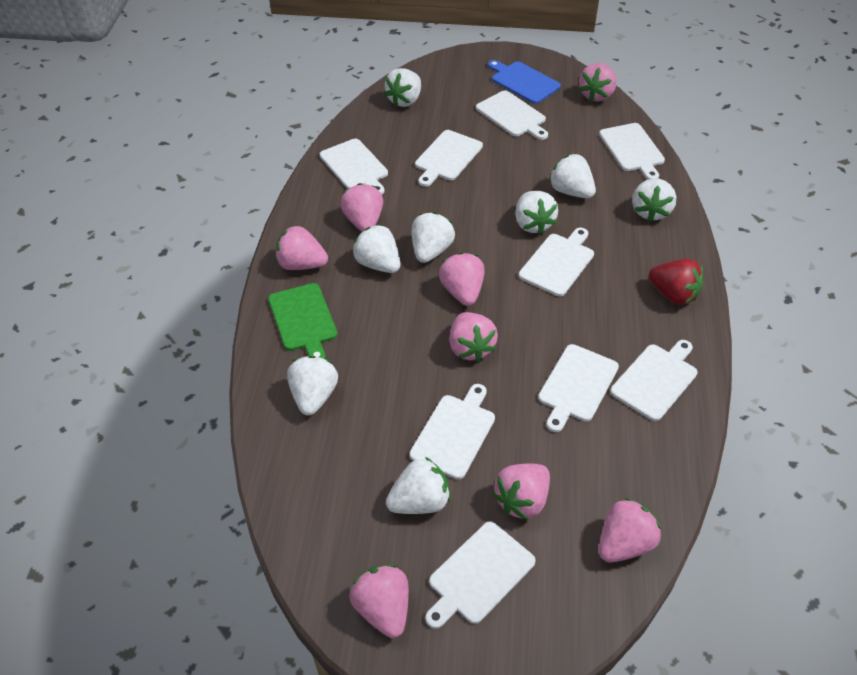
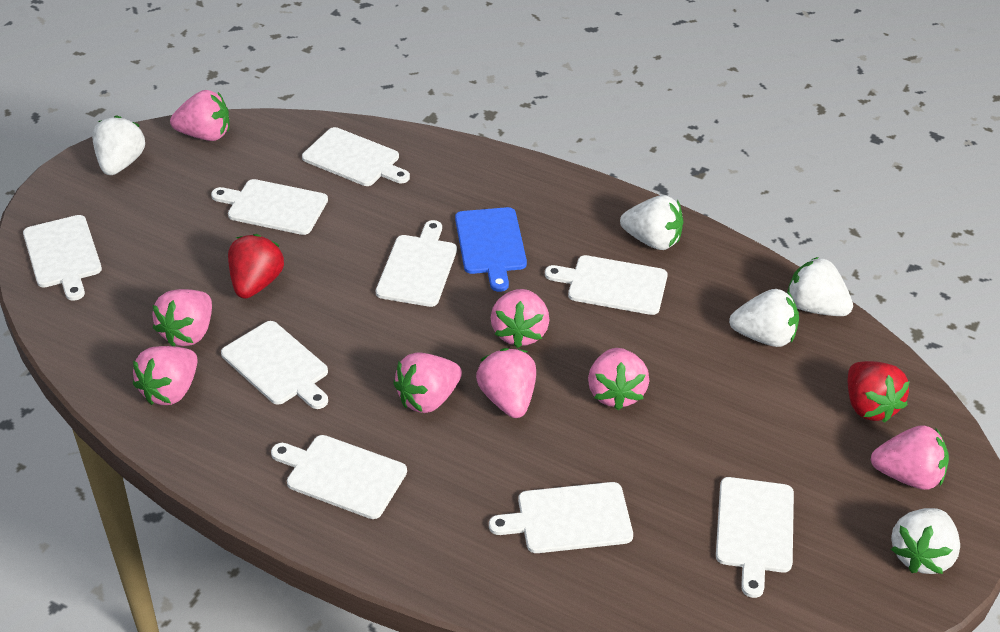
green cutting board: [268,283,337,359] = 1 -> none = 0
red strawberry: [649,259,703,305] = 1 -> [228,234,284,299] [848,361,910,423] = 2
white strawberry: [287,356,338,415] [352,224,400,273] [384,68,421,107] [386,457,450,514] [412,212,455,263] [515,191,558,234] [549,154,596,198] [632,178,676,222] = 8 -> [92,116,145,175] [620,195,683,250] [729,289,799,347] [788,257,853,316] [891,508,960,574] = 5

